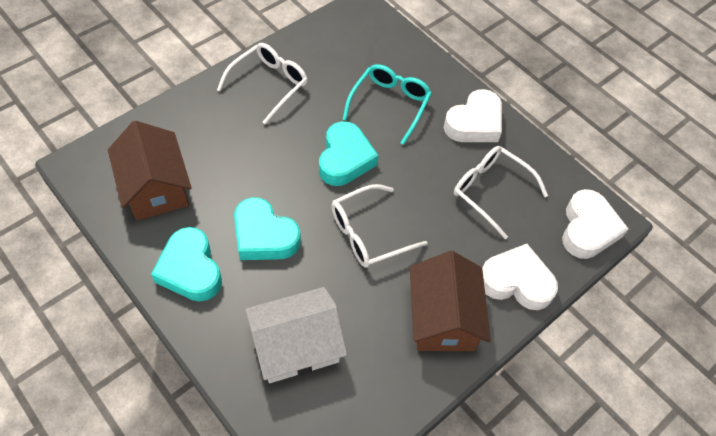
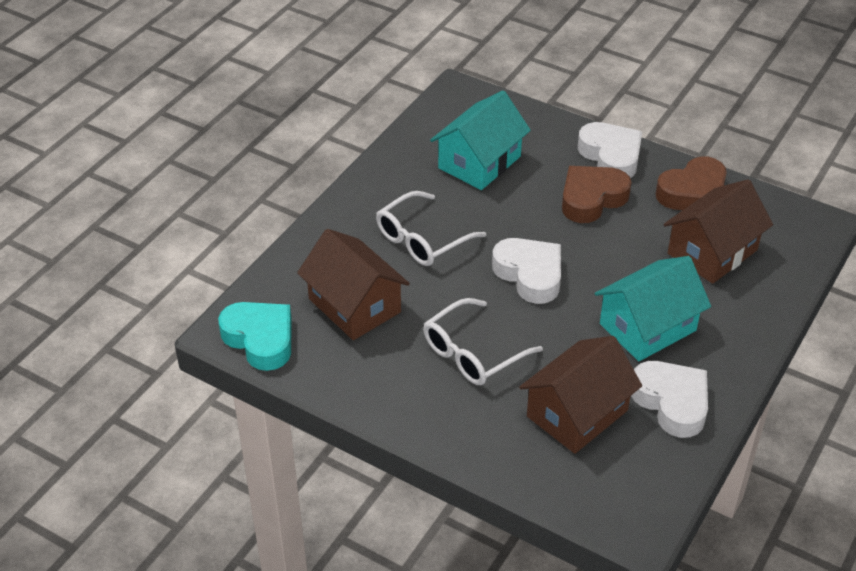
brown heart: none = 0 -> [562,166,632,223] [656,156,727,210] = 2
brown house: [108,121,192,220] [410,251,491,351] = 2 -> [297,229,410,340] [519,336,642,454] [663,179,773,284] = 3
turquoise glasses: [342,64,432,145] = 1 -> none = 0
turquoise heart: [151,227,222,302] [234,197,301,260] [319,121,379,186] = 3 -> [218,302,292,371] = 1
turquoise house: none = 0 -> [430,91,531,190] [595,256,711,361] = 2
white glasses: [217,43,308,124] [331,184,428,267] [454,146,548,239] = 3 -> [376,191,486,266] [423,298,543,385] = 2
white house: [245,287,347,383] = 1 -> none = 0

